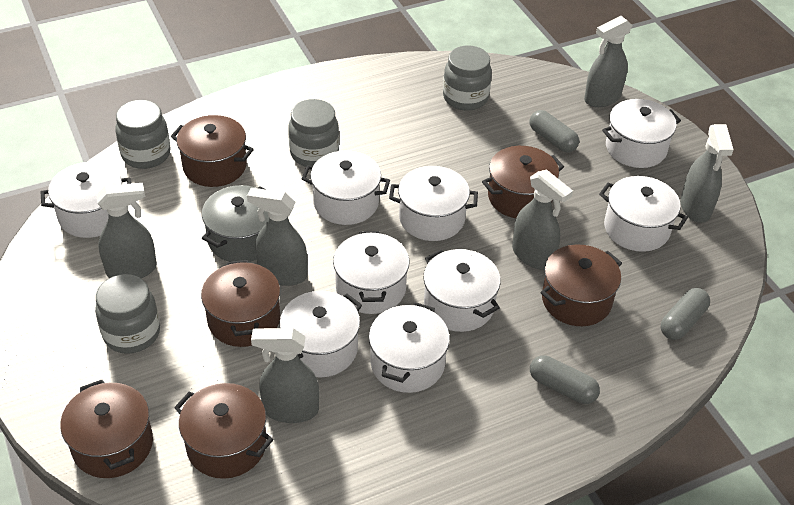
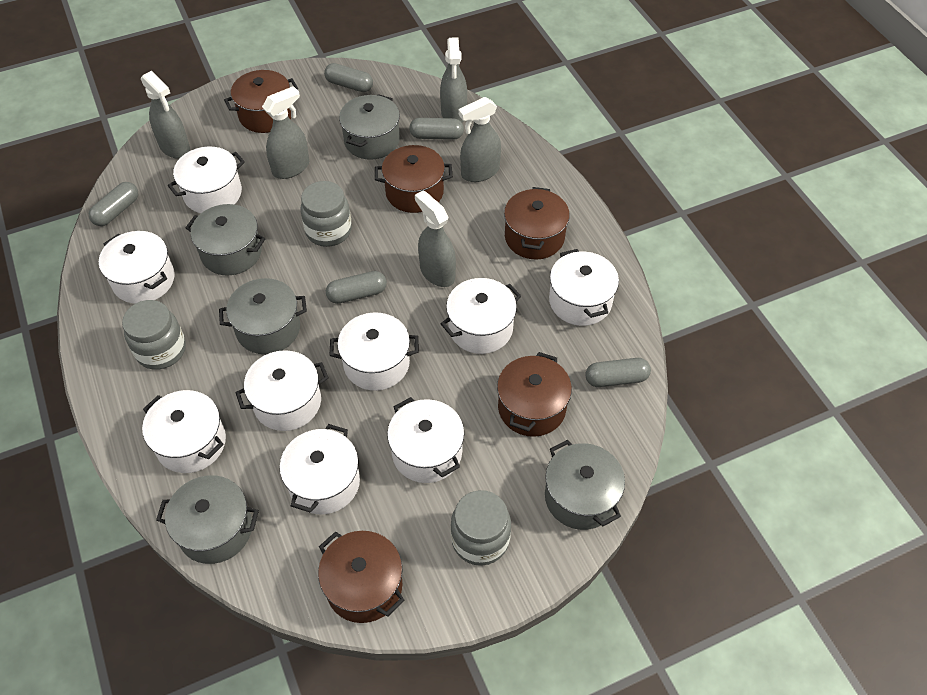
brown pot: [60,380,153,478] [171,115,254,187] [174,383,273,479] [201,260,280,347] [482,146,564,218] [540,245,622,326] = 6 -> [224,70,298,133] [318,531,405,623] [375,145,452,213] [497,352,572,437] [504,187,570,259] = 5
grey capsule: [530,110,579,152] [530,355,600,404] [661,288,710,340] = 3 -> [89,182,138,226] [324,63,373,92] [326,271,387,304] [409,118,464,140] [585,358,651,387] = 5
grey jar: [95,274,160,354] [115,100,171,169] [288,99,339,167] [443,45,492,111] = 4 -> [122,300,186,370] [301,181,352,247] [451,490,511,566] = 3
grey pot: [202,185,269,262] = 1 -> [156,475,259,564] [186,204,266,275] [219,278,307,354] [339,94,400,160] [545,440,625,530] = 5
grey spray bottle: [96,183,157,278] [247,188,307,286] [251,328,319,423] [512,169,573,269] [584,16,633,107] [680,124,734,223] = 6 -> [141,71,190,159] [262,86,309,179] [415,190,456,287] [440,37,467,122] [458,97,501,182] = 5

